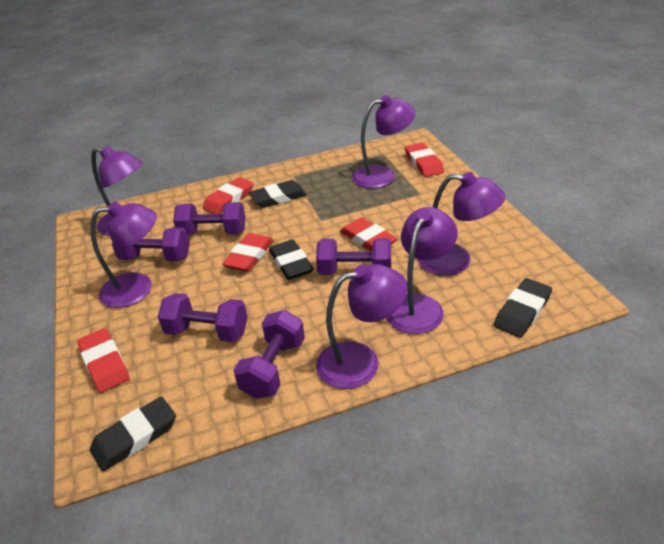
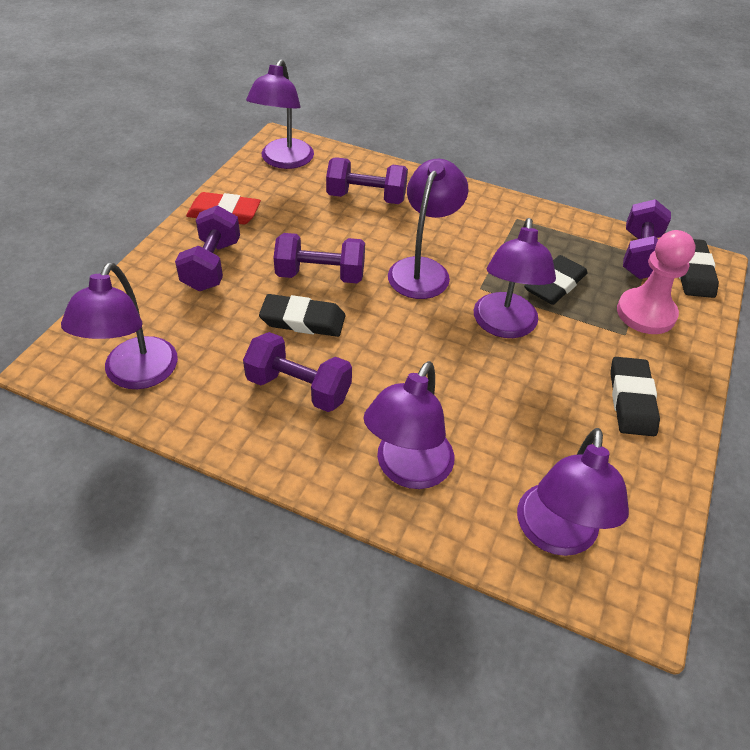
pink pawn: none = 0 -> [617,230,696,334] = 1
red eraser: [77,328,130,393] [202,177,254,214] [222,233,274,272] [340,217,398,252] [405,143,444,177] = 5 -> [186,192,261,225] = 1

